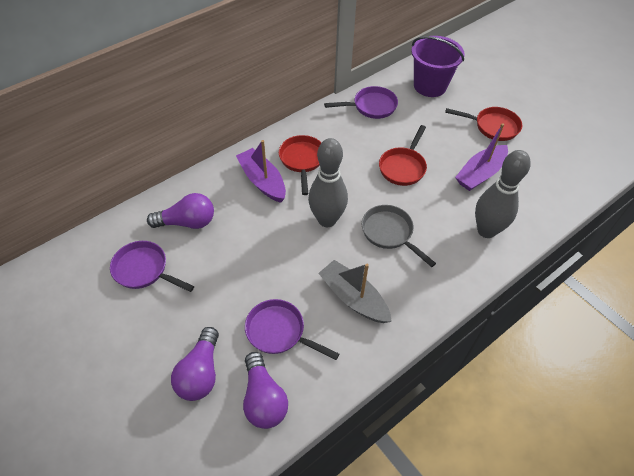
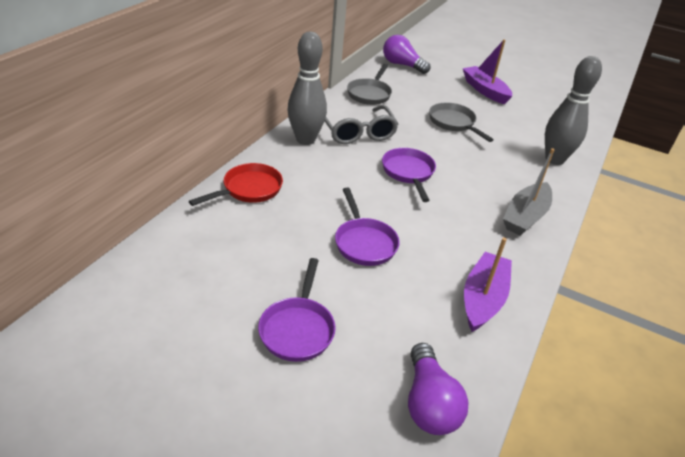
grey glasses: none = 0 -> [325,105,398,144] = 1
grey pan: [362,205,436,267] = 1 -> [347,64,392,105] [429,102,494,142] = 2
purple bucket: [411,36,465,97] = 1 -> none = 0
purple light bulb: [147,193,214,229] [171,327,219,401] [243,352,288,429] = 3 -> [383,35,430,74] [408,343,469,435] = 2
red pan: [279,135,321,195] [379,125,427,186] [445,107,522,141] = 3 -> [189,163,283,206] = 1

